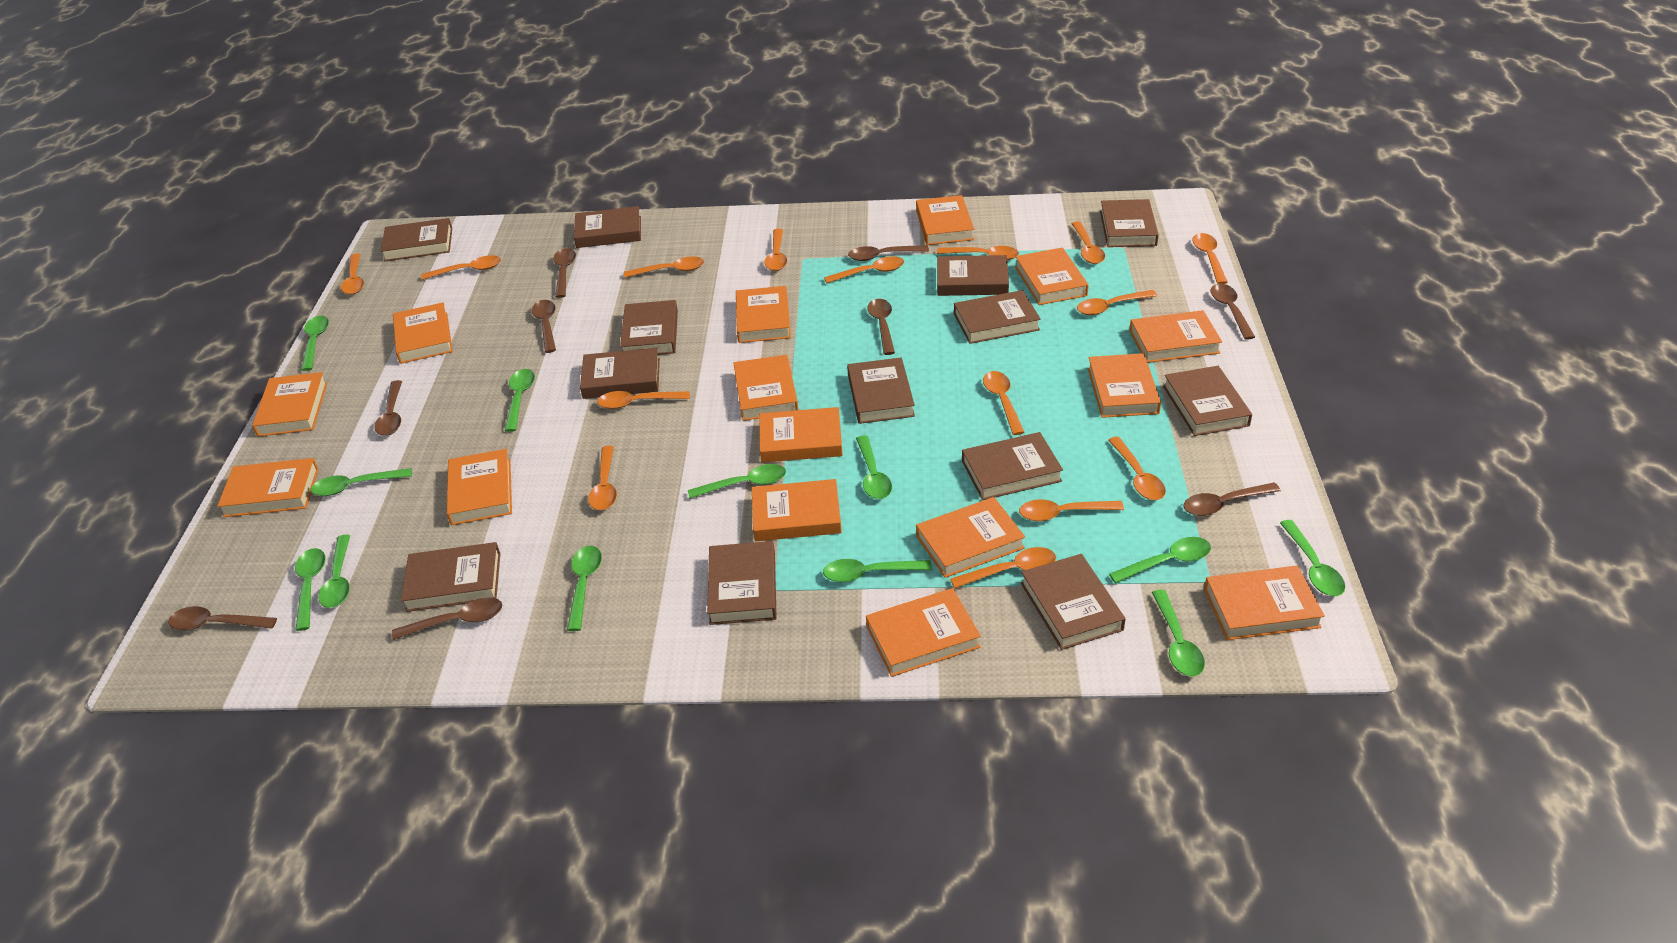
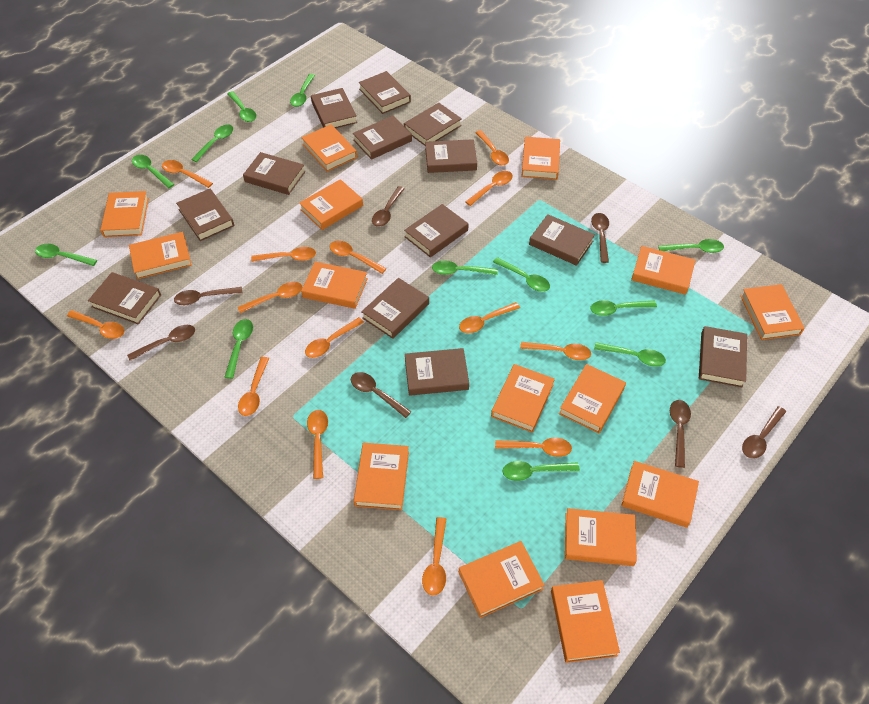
brown spoon: [168,606,277,630] [374,380,402,436] [392,597,502,640] [532,300,556,353] [553,248,576,298] [848,245,929,261] [867,299,895,355] [1183,482,1281,516] [1211,284,1255,340] = 9 -> [127,325,195,361] [174,287,242,305] [351,372,411,418] [372,186,405,227] [591,213,609,263] [670,400,691,468] [742,406,786,459] = 7
orange spoon: [341,253,364,295] [421,255,501,280] [588,446,617,510] [597,391,690,409] [624,256,704,278] [764,229,787,271] [824,256,904,283] [937,246,1019,260] [950,547,1056,589] [983,371,1025,435] [1019,499,1124,521] [1072,222,1105,264] [1077,290,1157,315] [1108,437,1166,500] [1192,233,1228,284] = 15 -> [67,310,124,339] [162,160,213,188] [238,282,303,313] [238,357,269,416] [251,247,316,262] [305,317,364,358] [307,410,328,479] [330,241,387,274] [422,517,446,596] [459,302,520,333] [466,171,513,206] [475,130,509,166] [495,438,572,457] [520,342,591,360] = 14

